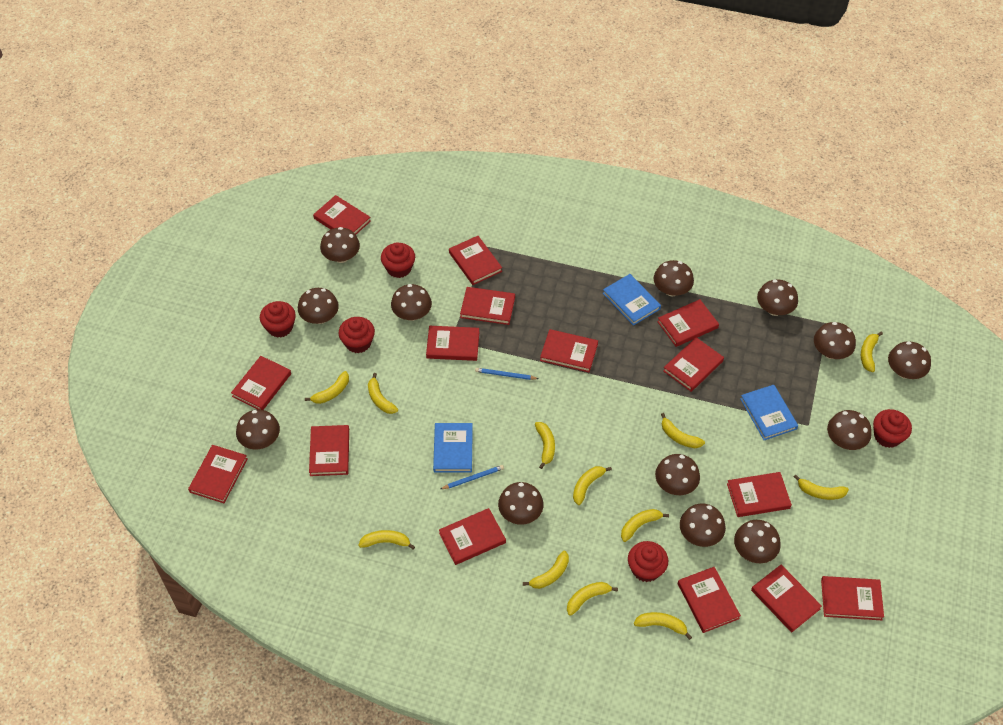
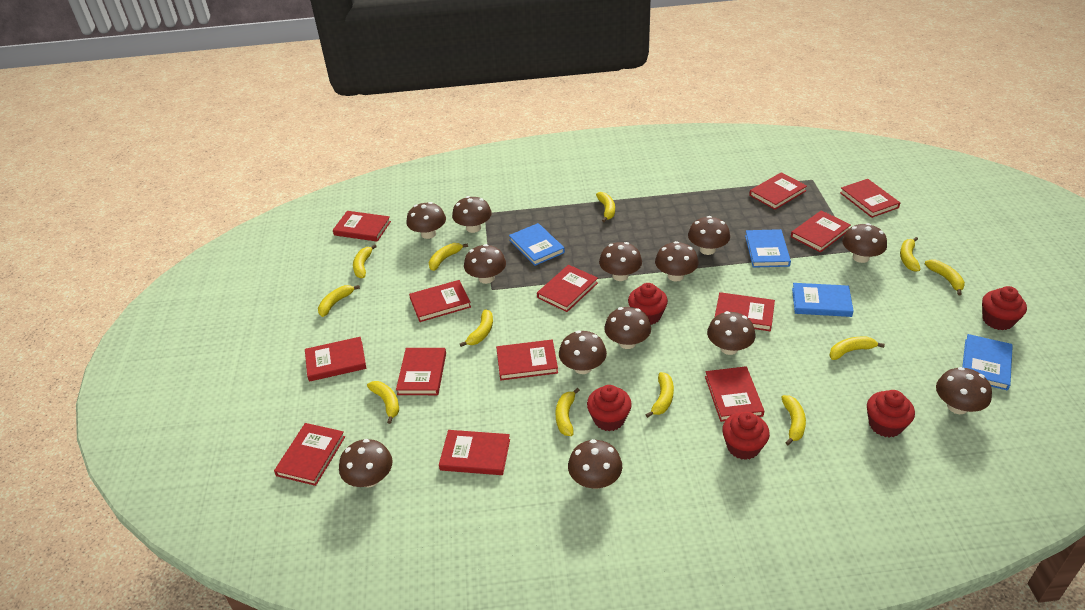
blue book: [433,423,473,473] [603,274,661,326] [740,385,798,440] = 3 -> [509,223,565,266] [745,229,791,268] [792,283,854,317] [962,334,1013,390] = 4
blue pencil: [441,465,504,489] [475,368,539,380] = 2 -> none = 0
red book: [188,445,248,503] [231,356,291,410] [309,425,349,476] [313,195,371,235] [426,326,479,361] [439,508,506,565] [449,236,502,285] [460,287,515,325] [540,329,598,372] [657,299,719,347] [663,337,724,392] [678,567,741,633] [727,472,792,517] [751,565,822,632] [821,576,884,620] = 15 -> [274,423,345,486] [305,337,366,382] [333,211,391,242] [396,348,446,395] [409,280,471,322] [439,430,510,475] [496,340,558,380] [537,265,598,312] [705,366,764,422] [715,292,775,331] [749,172,807,210] [791,210,851,252] [840,179,900,218] = 13

